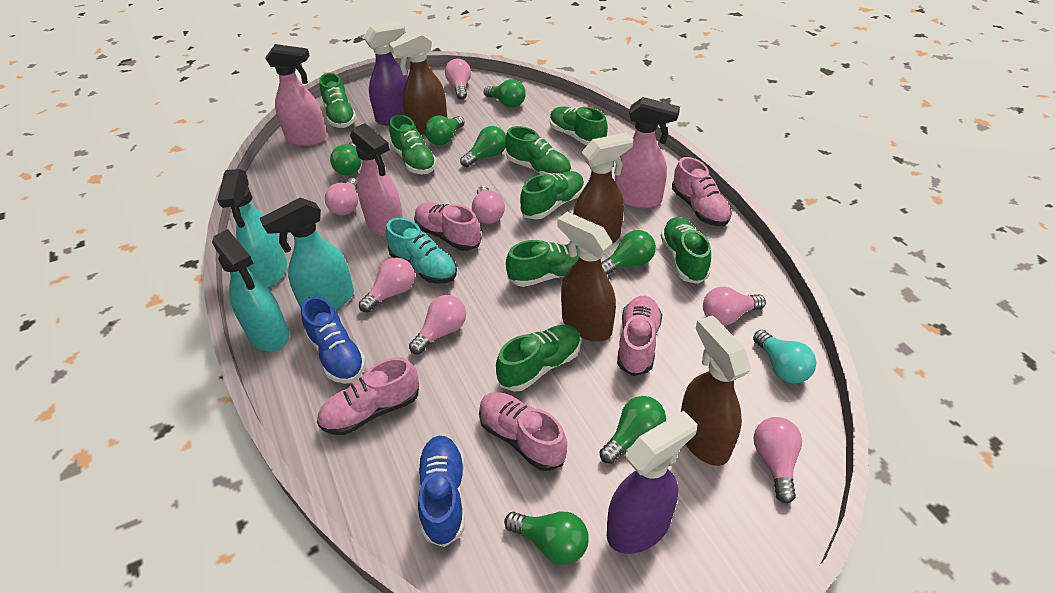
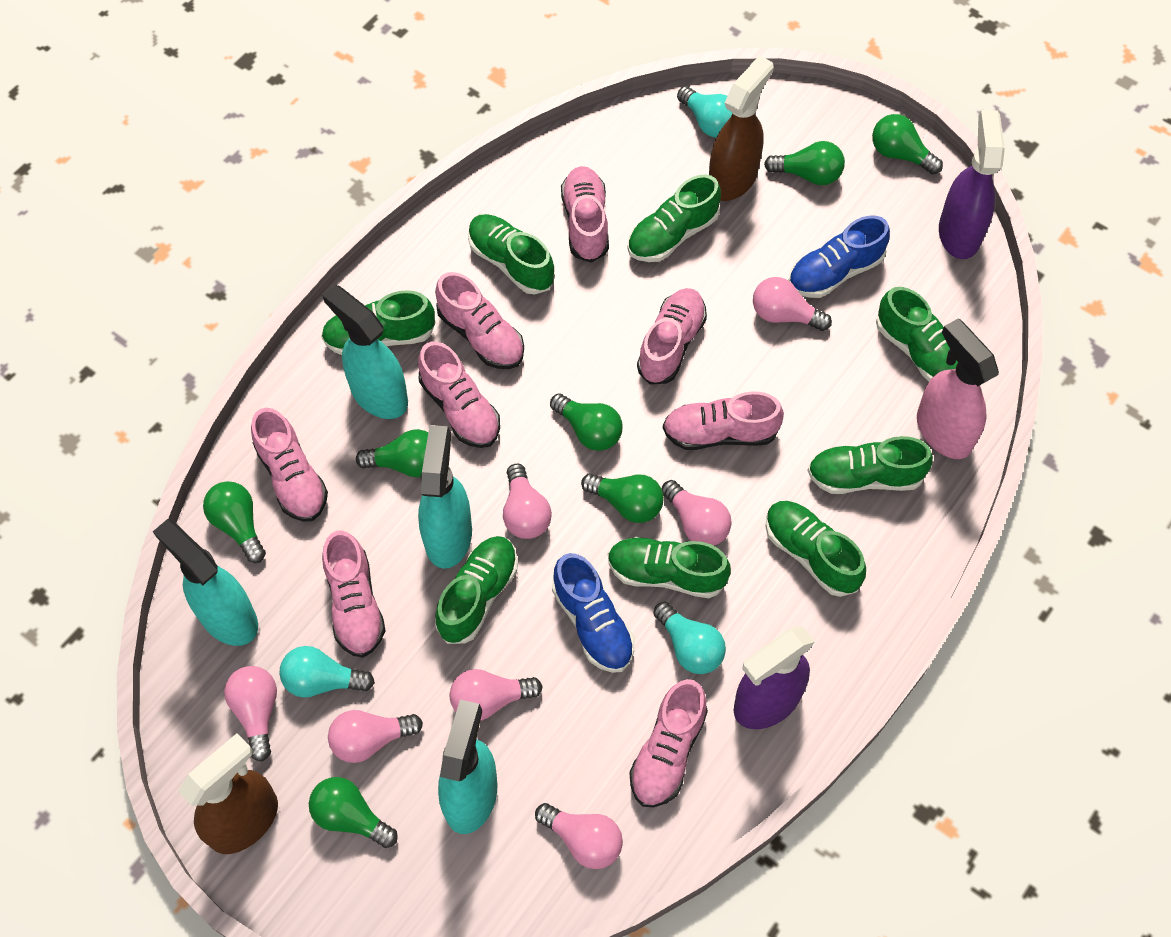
brown spray bottle: [389,31,447,134] [557,212,616,341] [573,133,633,244] [681,315,751,466] = 4 -> [178,733,278,854] [709,55,774,201] = 2
pink shoe: [317,357,419,435] [414,202,482,251] [479,392,567,471] [617,296,662,376] [672,157,732,226] = 5 -> [251,408,328,522] [322,531,385,658] [418,342,500,448] [435,272,524,369] [561,166,609,263] [629,679,708,807] [637,288,707,385] [663,391,784,450] = 8
pink spray bottle: [265,44,327,146] [350,123,403,237] [615,97,680,208] = 3 -> [917,318,999,459] = 1
turquoise light bulb: [753,330,816,383] = 1 -> [279,646,375,698] [653,602,726,674] [677,86,732,138] = 3
turquoise shoe: [386,218,457,284] = 1 -> none = 0
turquoise spray bottle: [212,229,289,351] [217,169,287,287] [260,198,354,310] = 3 -> [153,519,258,646] [323,285,408,419] [418,425,472,569] [438,699,497,834] = 4

